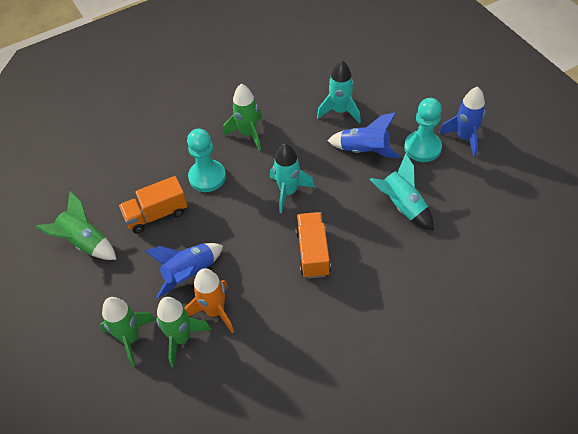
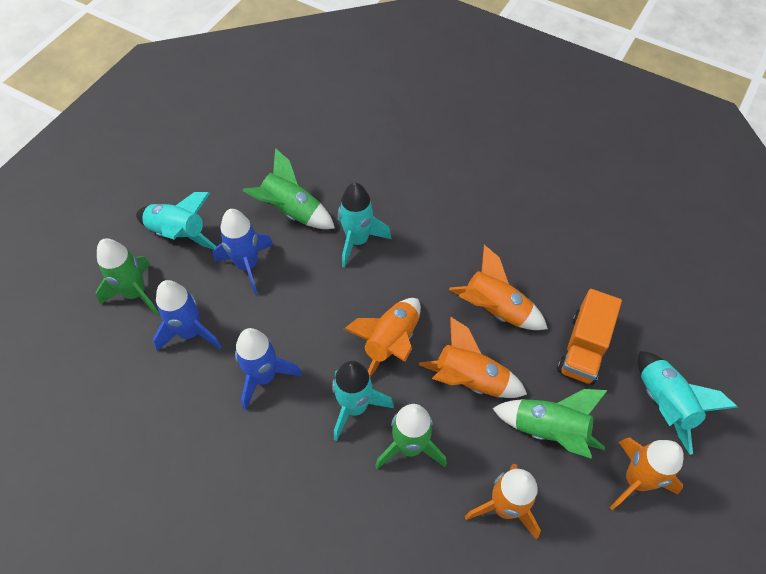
orange rocket: [185,268,234,333] = 1 -> [344,298,421,377] [419,317,527,398] [449,245,548,330] [465,464,541,540] [609,437,684,510] = 5
orange truck: [119,176,188,233] [295,212,331,279] = 2 -> [557,289,622,385] = 1
turquoise pawn: [187,129,226,192] [404,98,442,162] = 2 -> none = 0
turquoise rocket: [270,143,315,213] [317,60,361,123] [370,153,434,231] = 3 -> [136,192,217,250] [332,361,394,441] [338,182,392,268] [638,351,738,455] = 4

